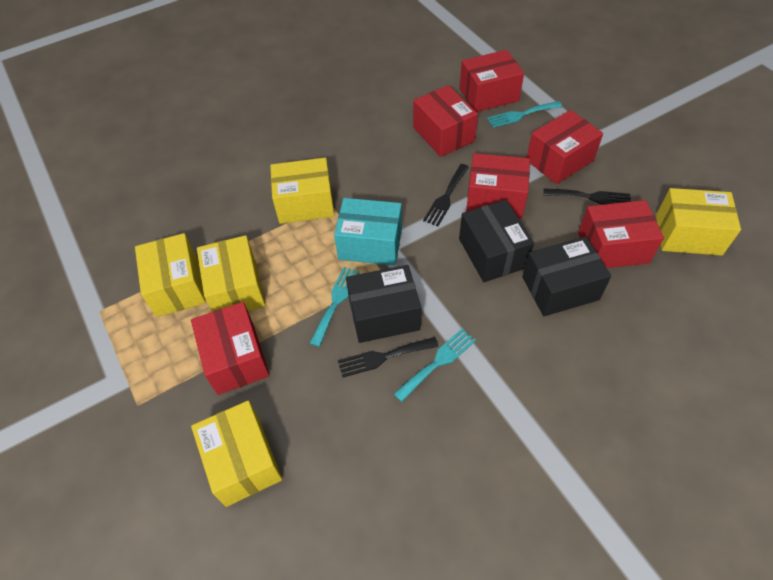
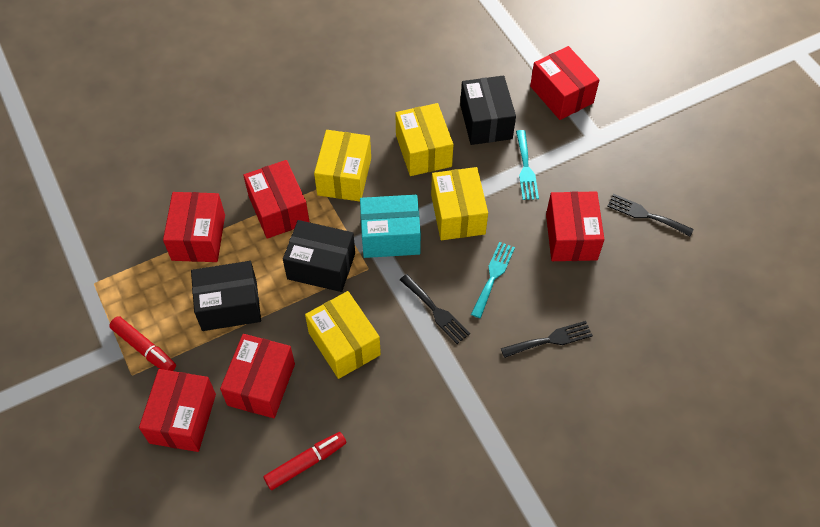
red marker: none = 0 -> [109,316,176,371] [263,432,346,490] = 2
turquoise fork: [309,267,360,347] [394,329,476,402] [487,101,562,128] = 3 -> [471,242,515,318] [516,130,539,200] = 2
yellow box: [135,233,206,317] [191,401,282,507] [197,235,265,312] [270,158,334,224] [656,188,741,256] = 5 -> [305,291,381,379] [314,130,371,202] [395,103,453,176] [431,167,488,240] = 4

